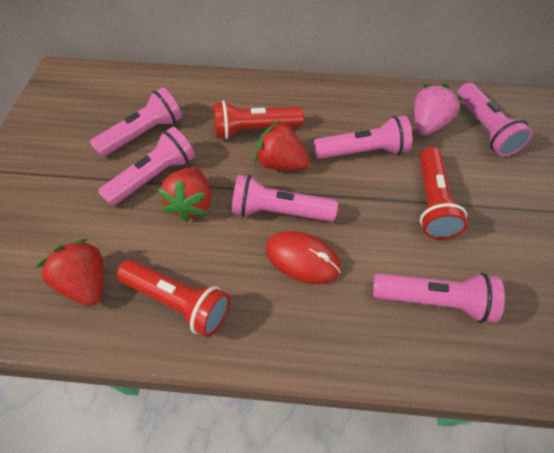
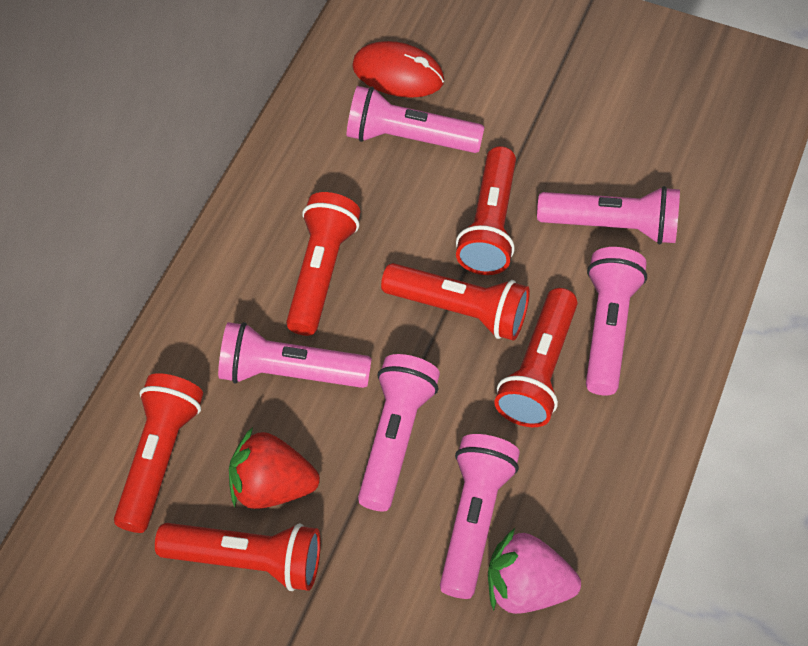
red flashlight: [117,260,230,337] [213,101,304,139] [420,147,468,239] = 3 -> [114,373,203,533] [155,523,321,591] [286,192,361,336] [381,263,530,340] [456,146,516,275] [494,288,578,427] = 6
red strawberry: [36,239,104,306] [158,167,211,222] [255,120,310,171] = 3 -> [229,427,320,509] = 1

